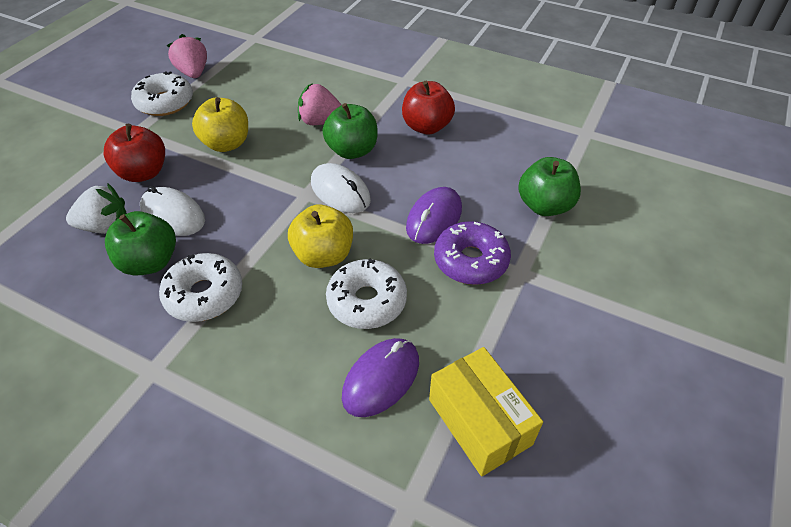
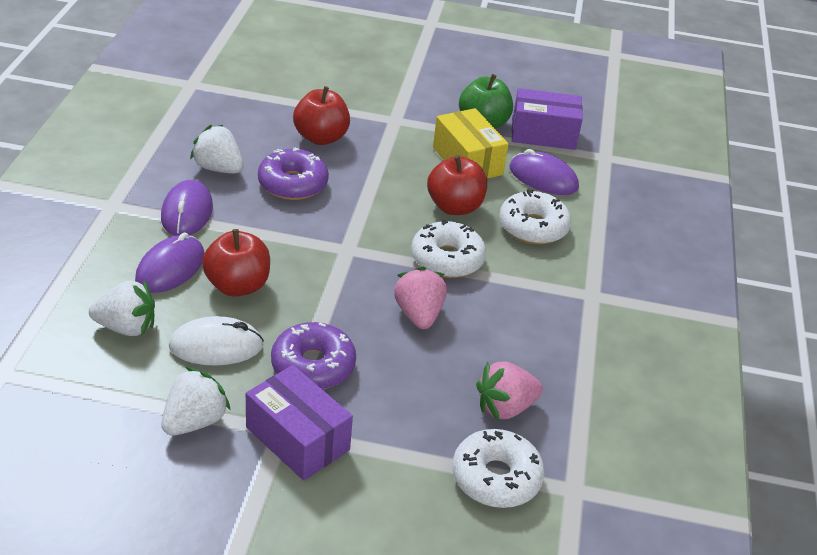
green apple: [105,211,176,275] [322,103,378,159] [518,157,581,216] = 3 -> [459,74,513,129] = 1
purple box: none = 0 -> [246,365,353,481] [512,88,583,150] = 2
purple donut: [434,221,511,285] = 1 -> [258,147,329,200] [271,322,356,389] = 2
purple mouse: [342,338,419,417] [406,187,462,244] = 2 -> [135,232,205,293] [161,180,213,236] [509,149,579,195] = 3
red apple: [104,124,165,182] [402,81,455,135] = 2 -> [202,229,270,297] [293,86,350,145] [427,155,487,215] = 3
white mouse: [140,186,205,236] [311,163,371,213] = 2 -> [169,316,264,366] = 1
white strawberry: [66,183,127,234] = 1 -> [89,280,155,336] [161,367,231,435] [190,125,244,174] = 3
yellow apple: [192,97,248,152] [288,204,353,268] = 2 -> none = 0

